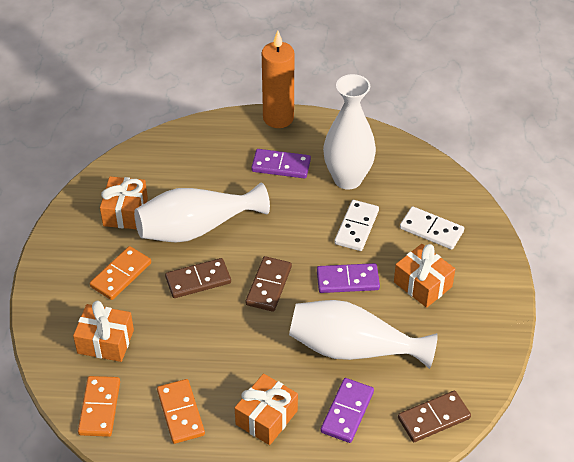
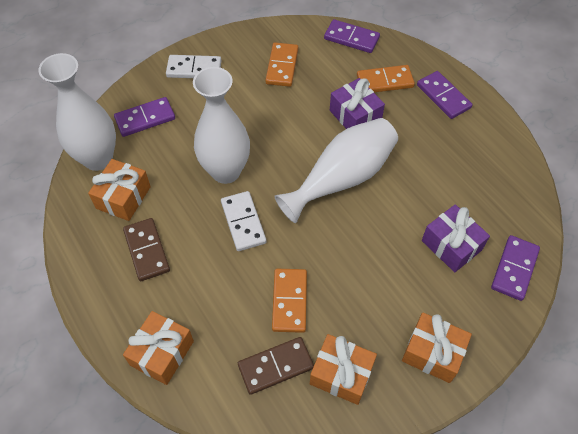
brown domino: [165,258,231,298] [246,256,292,312] [398,391,471,442] = 3 -> [123,218,170,281] [238,337,314,395] = 2
orange candle: [262,31,294,128] = 1 -> none = 0
purple domino: [251,149,311,179] [317,263,380,293] [321,378,374,443] = 3 -> [114,97,175,137] [324,19,380,53] [417,71,472,119] [491,235,540,301] = 4
purple gift: none = 0 -> [330,78,385,129] [422,204,490,272] = 2

